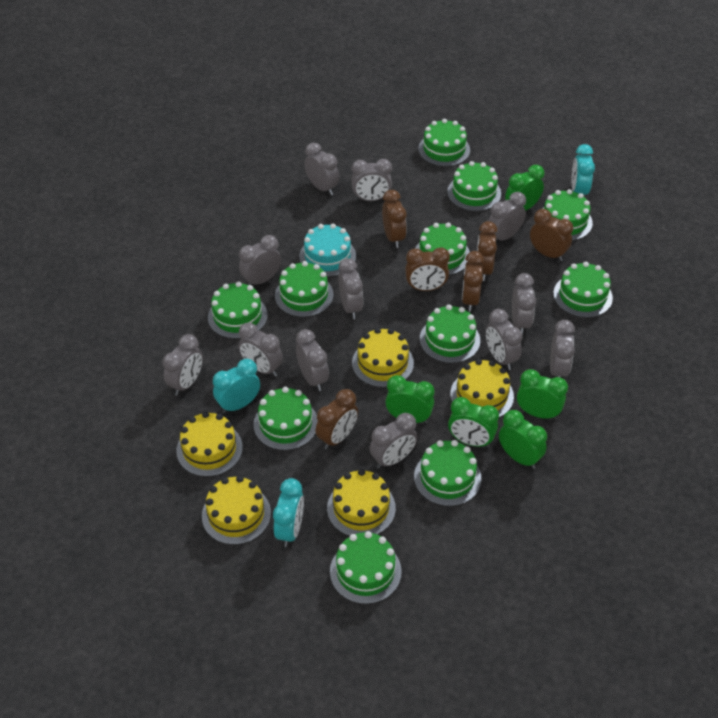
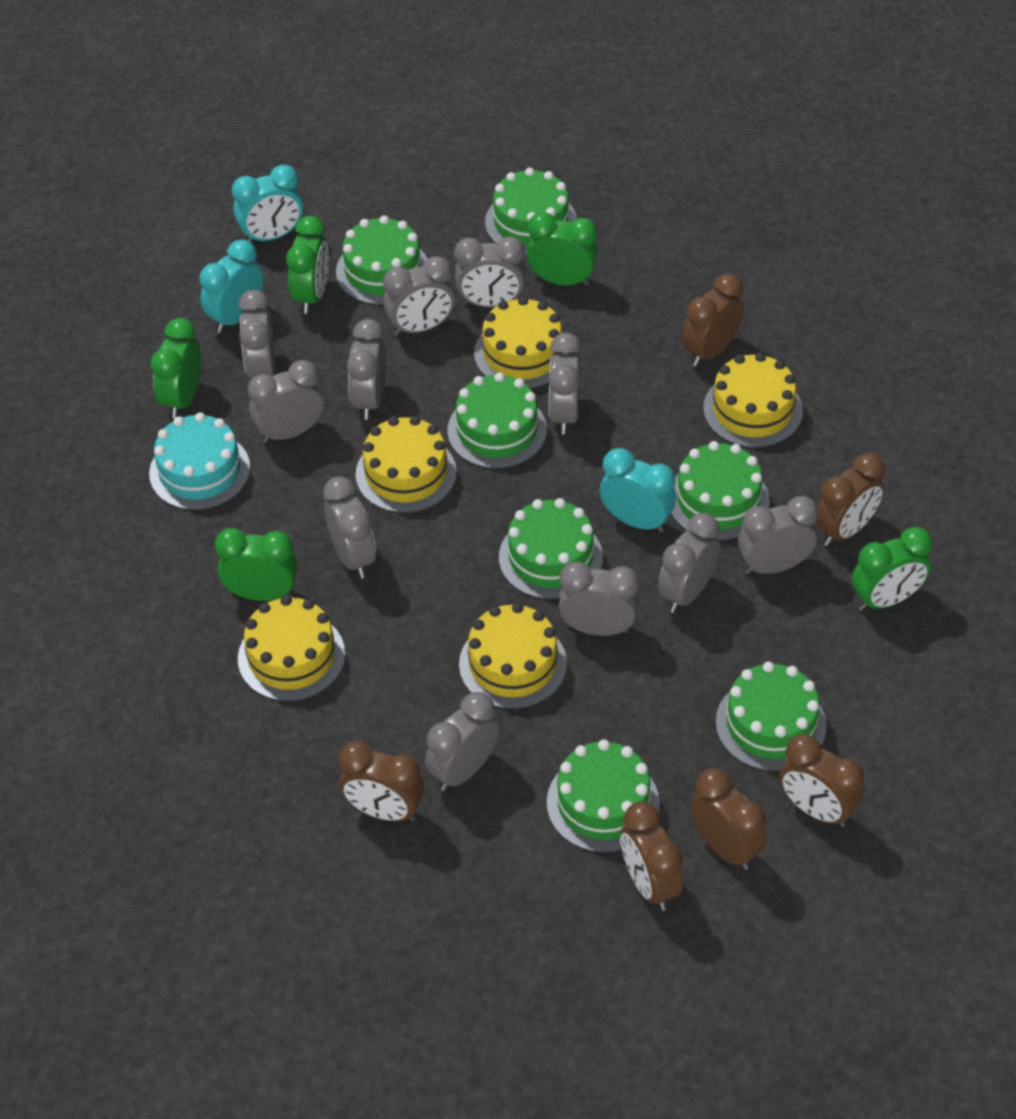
green cake: [208,282,268,339] [253,387,318,450] [275,261,334,317] [330,531,402,604] [414,440,481,506] [415,223,470,275] [418,119,470,167] [420,305,480,363] [447,161,501,211] [542,189,593,241] [553,262,613,318] = 11 -> [336,215,428,305] [447,372,547,469] [485,168,577,255] [499,498,603,599] [547,739,660,853] [671,441,770,540] [716,662,827,771] = 7
grey clock: [163,334,203,396] [239,235,281,285] [239,323,283,377] [296,329,329,391] [304,143,339,196] [339,258,363,319] [351,159,392,201] [369,413,417,469] [486,309,523,370] [488,192,526,241] [512,273,536,335] [550,320,575,378] = 12 -> [238,290,275,379] [248,360,324,443] [323,476,376,579] [347,319,386,420] [383,256,455,336] [425,692,499,791] [454,237,525,307] [548,333,582,434] [559,562,639,636] [658,513,720,613] [738,496,818,574] = 11

